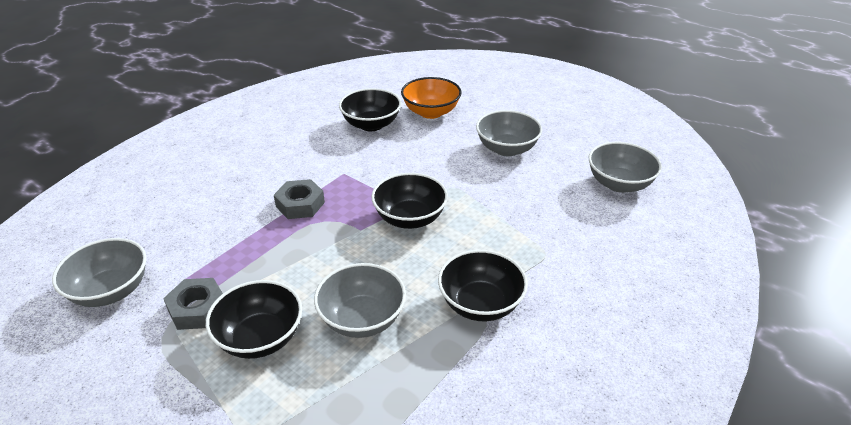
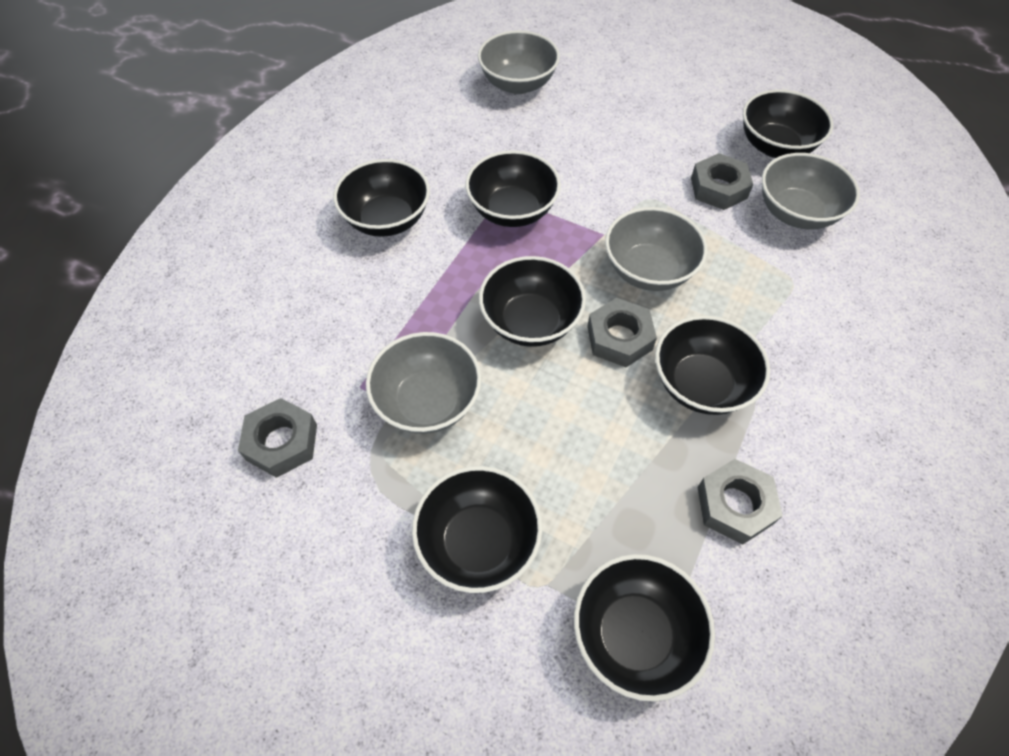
black bowl: [206,280,302,359] [339,88,401,131] [371,173,448,229] [438,250,528,321] = 4 -> [333,159,430,237] [412,466,542,593] [465,150,561,227] [479,256,586,347] [574,554,715,702] [655,316,770,415] [743,89,833,158] = 7
grey nut: [163,278,223,330] [274,179,325,219] = 2 -> [238,398,317,478] [587,298,657,367] [691,153,753,210] [698,459,783,545] = 4
orange bowl: [401,77,462,119] = 1 -> none = 0

